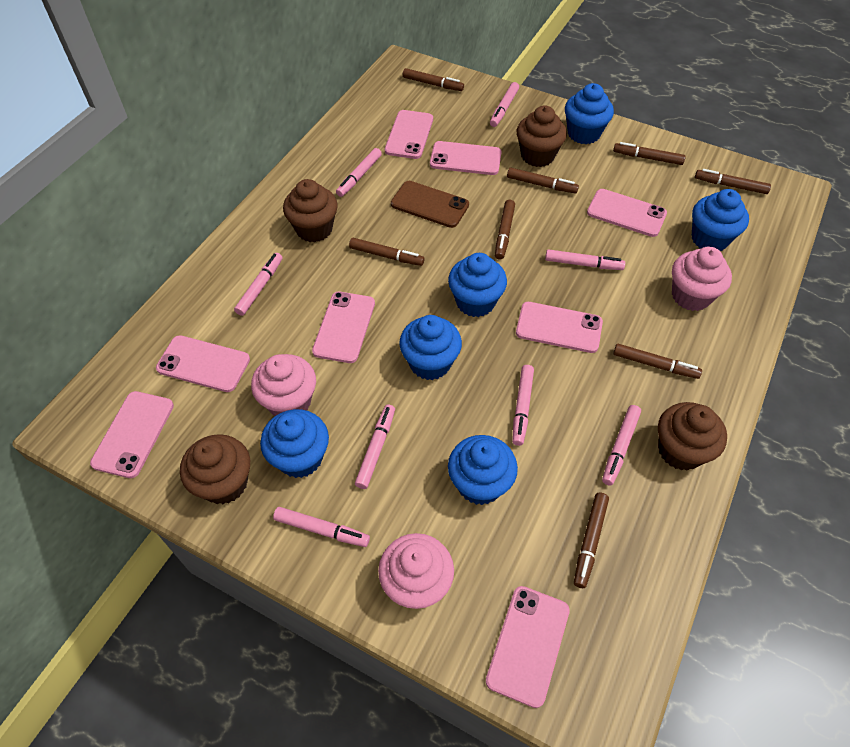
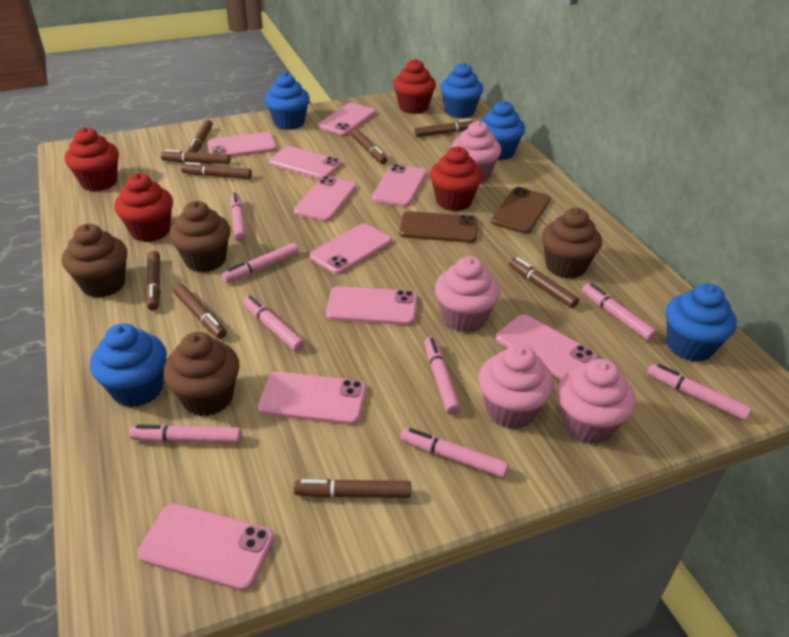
blue cupcake: [260,409,329,478] [399,315,462,380] [448,253,507,317] [448,435,518,505] [565,83,614,144] [692,189,749,251] = 6 -> [90,323,167,407] [265,72,310,130] [440,63,483,118] [480,100,525,160] [666,284,737,362] = 5
brown marker: [349,238,424,266] [403,68,464,91] [495,200,515,260] [507,168,579,193] [574,493,609,588] [613,142,686,165] [613,344,702,379] [695,169,771,194] = 8 -> [146,251,161,311] [161,150,231,164] [173,284,227,339] [181,162,252,179] [187,119,213,153] [294,479,411,498] [351,129,387,164] [415,119,475,137] [509,257,579,308] = 9
brown phone: [391,181,469,228] = 1 -> [399,211,478,243] [491,187,551,234] = 2
pink cupcake: [251,354,316,416] [378,533,454,609] [672,247,732,311] = 3 -> [435,256,500,333] [452,121,501,182] [479,344,554,429] [558,359,636,444] = 4
pink phone: [90,391,174,478] [156,335,250,392] [312,291,375,363] [385,110,433,159] [430,141,502,175] [486,586,570,708] [516,302,603,353] [587,189,667,237] = 8 -> [137,503,274,591] [207,132,277,157] [258,372,366,425] [269,146,342,179] [294,176,357,221] [309,223,392,274] [318,103,376,135] [326,286,417,325] [372,164,427,207] [496,314,597,379] = 10
red cupcake: none = 0 -> [65,127,119,191] [114,173,173,242] [393,59,436,114] [430,146,482,211] = 4

